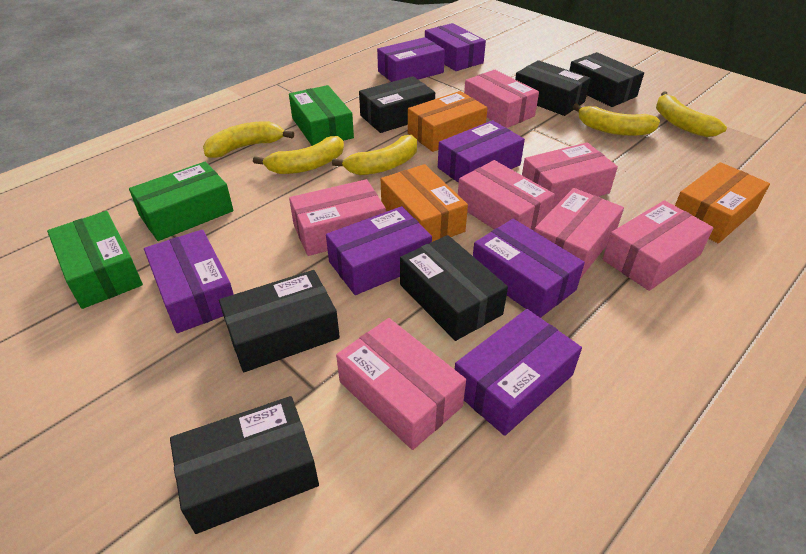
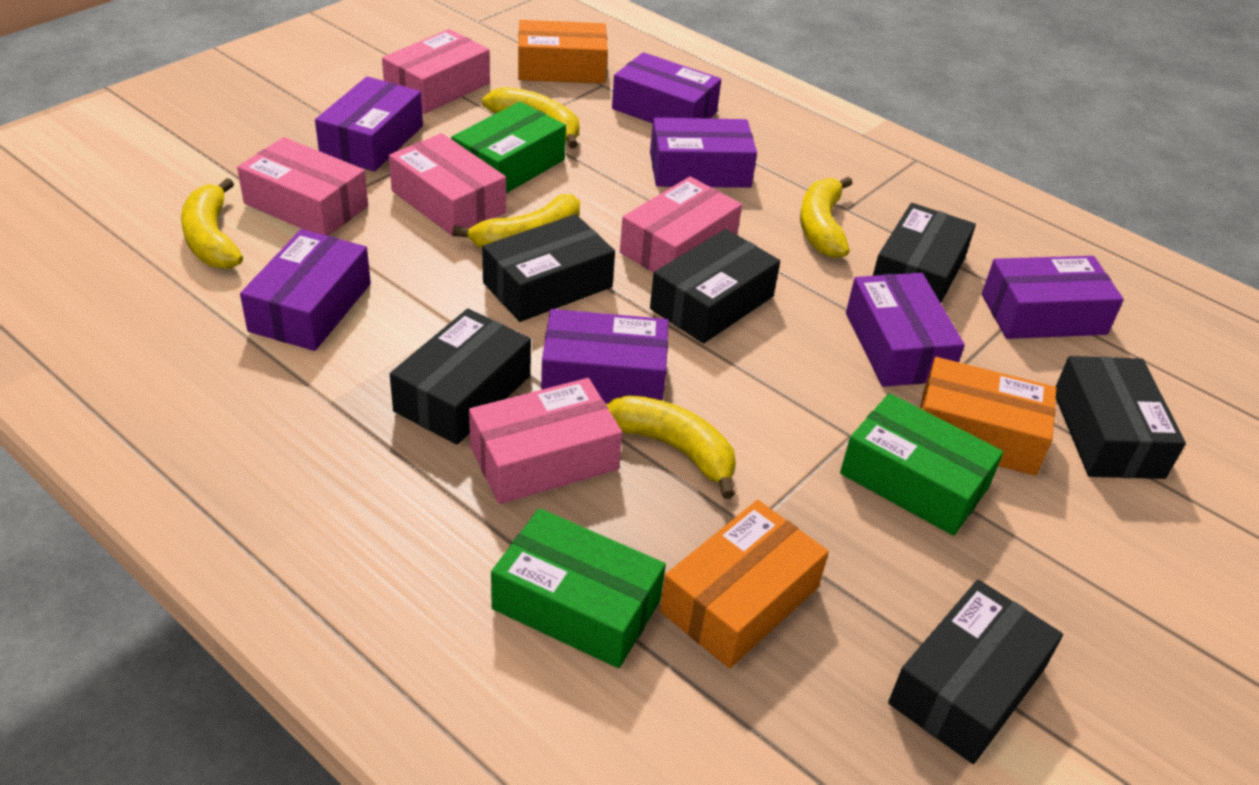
pink box: [289,179,386,256] [336,318,466,450] [458,160,555,231] [464,70,539,128] [522,142,618,210] [534,188,624,279] [602,200,714,291] = 7 -> [237,137,368,236] [382,29,490,114] [389,133,506,237] [469,378,622,504] [620,177,742,273] = 5

